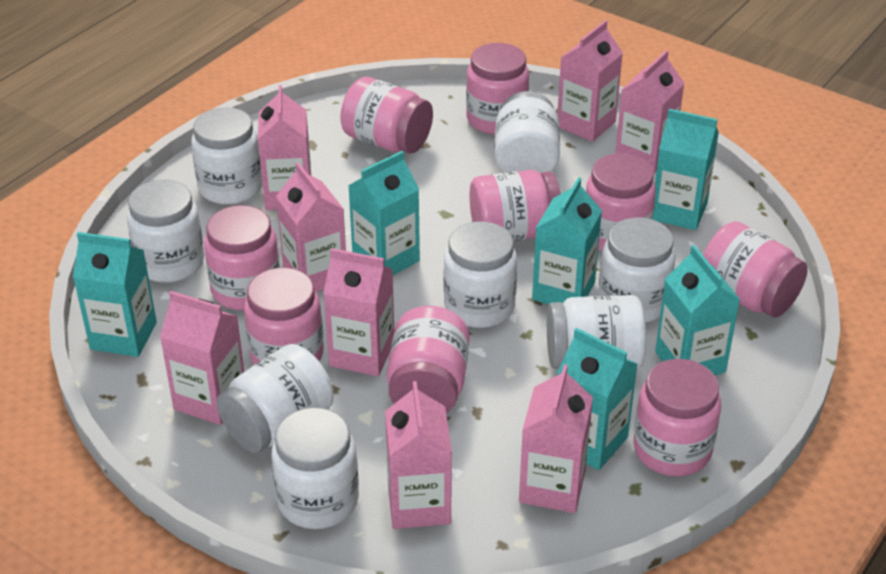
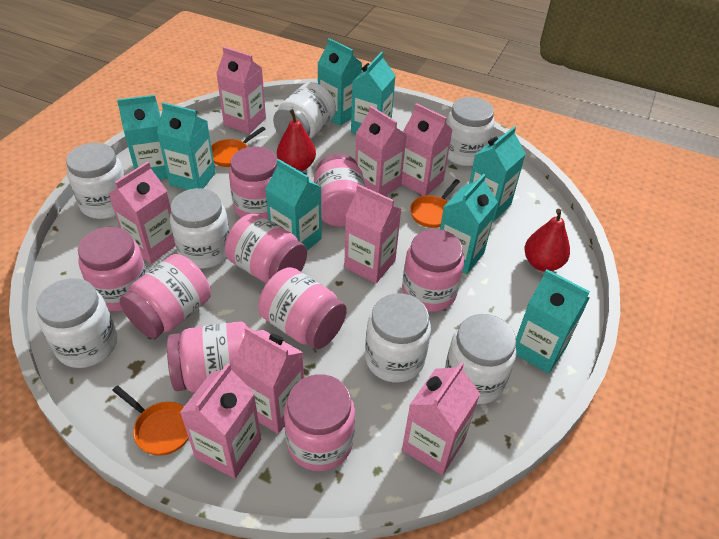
orange pan: none = 0 -> [112,386,189,456] [211,127,265,167] [410,179,460,228] = 3
red pear: none = 0 -> [277,109,316,171] [524,209,570,272] = 2
turquoise carton: [73,232,157,357] [348,151,420,275] [532,177,602,304] [557,328,638,470] [653,109,719,230] [655,245,740,375] = 6 -> [117,95,168,180] [157,102,216,190] [265,159,322,250] [317,38,362,126] [351,52,396,134] [440,174,498,274] [469,126,526,222] [516,269,590,374] = 8
white jar: [127,180,204,283] [191,107,262,205] [217,344,334,453] [272,408,359,529] [444,221,517,328] [495,91,560,173] [547,295,646,369] [598,218,676,323] = 8 -> [36,278,117,368] [66,143,125,219] [170,188,230,269] [273,82,336,139] [365,293,431,383] [445,314,516,404] [447,97,494,166] = 7

